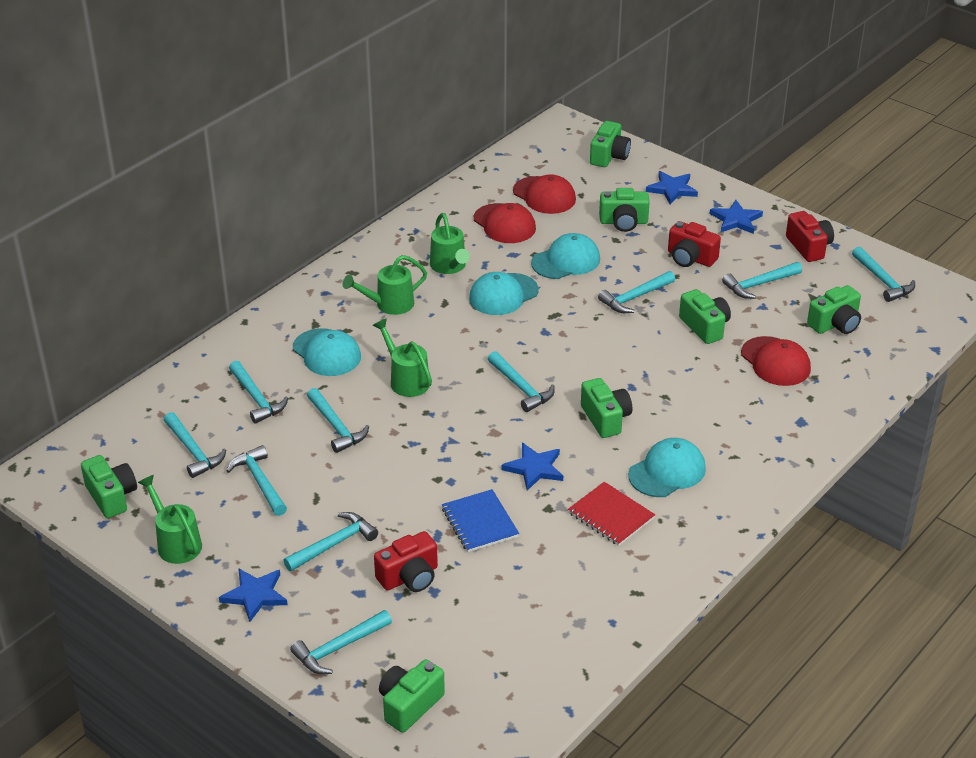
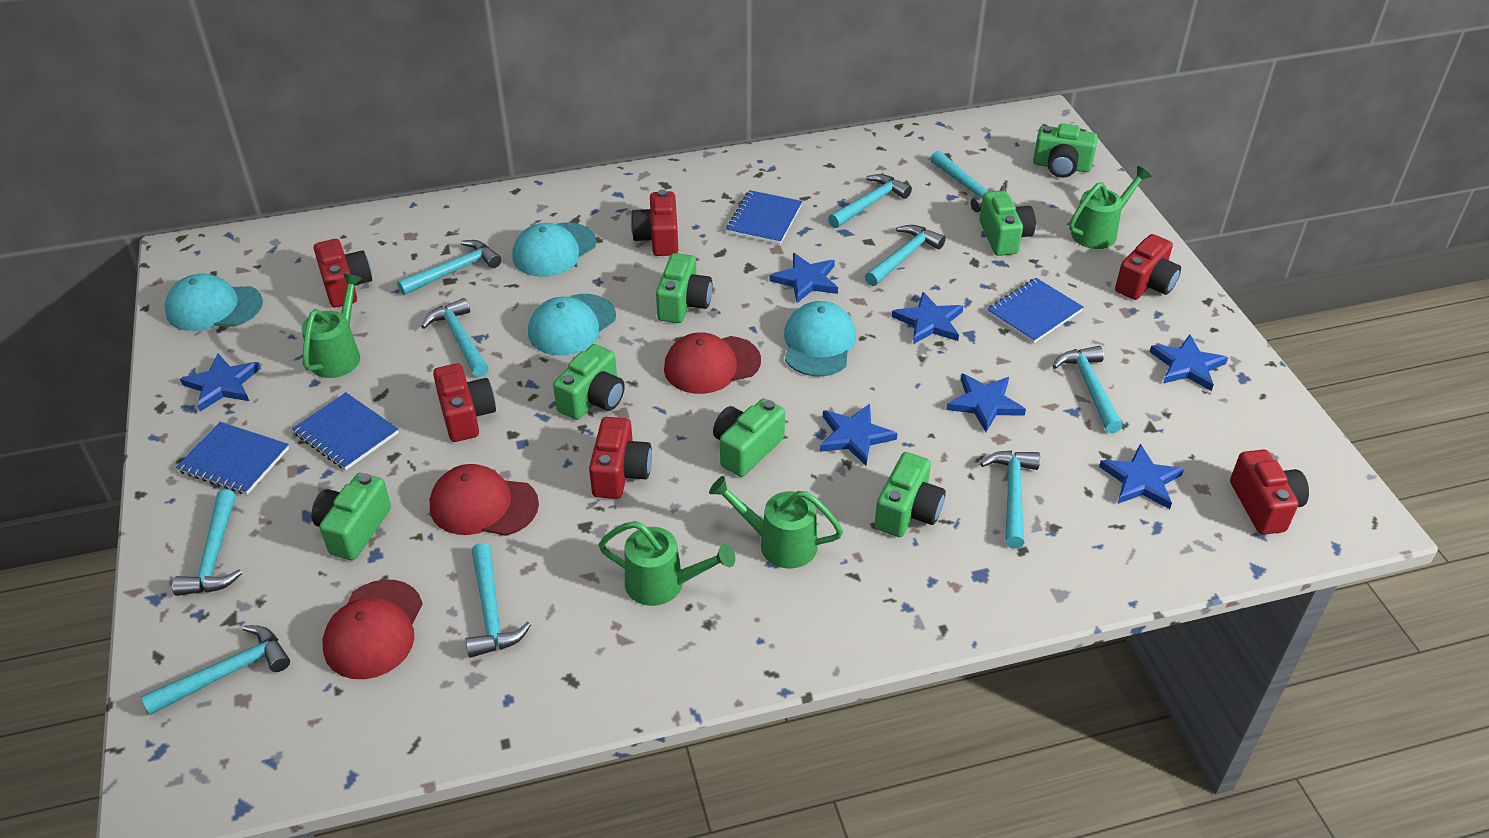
blue notebook: [442,489,519,552] = 1 -> [176,422,289,495] [292,392,399,470] [726,190,802,244] [987,278,1084,343] = 4
blue star: [219,568,288,622] [502,443,563,491] [646,171,698,204] [710,200,763,234] = 4 -> [180,354,261,411] [769,253,838,303] [820,404,897,466] [892,292,963,344] [946,374,1026,432] [1099,444,1184,509] [1150,335,1228,391] = 7
red camera: [374,531,438,592] [668,221,721,267] [786,211,834,262] = 3 -> [314,239,372,308] [433,363,496,442] [589,417,652,499] [631,189,678,256] [1115,234,1181,300] [1230,449,1309,535] = 6
red notebook: [568,482,655,546] = 1 -> none = 0

